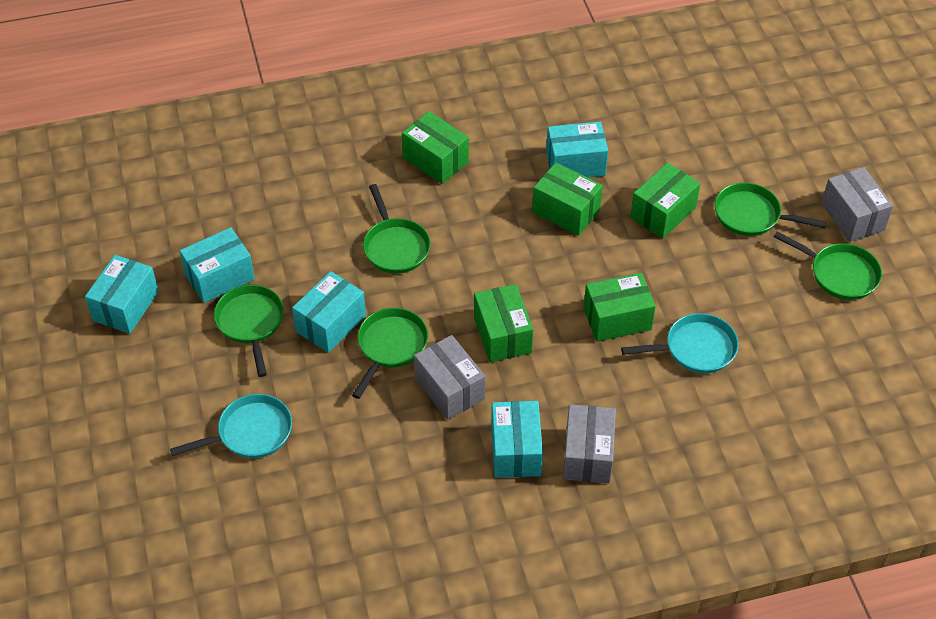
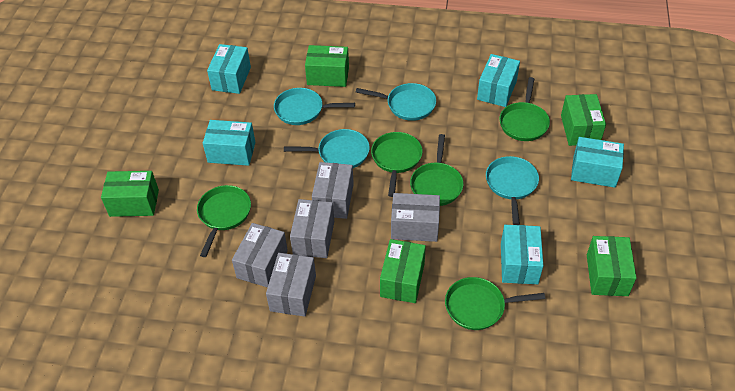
grey box: [414,335,485,420] [563,404,616,484] [821,167,893,242] = 3 -> [232,223,288,288] [266,253,316,317] [290,199,334,258] [312,162,354,219] [391,193,440,242] = 5
turquoise pan: [170,394,292,458] [621,313,739,373] = 2 -> [274,88,355,125] [284,129,370,168] [356,83,436,121] [486,156,539,225] = 4

